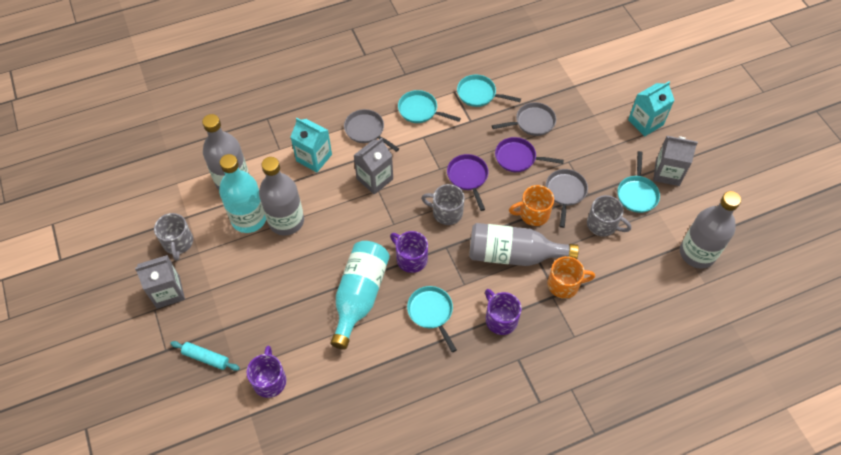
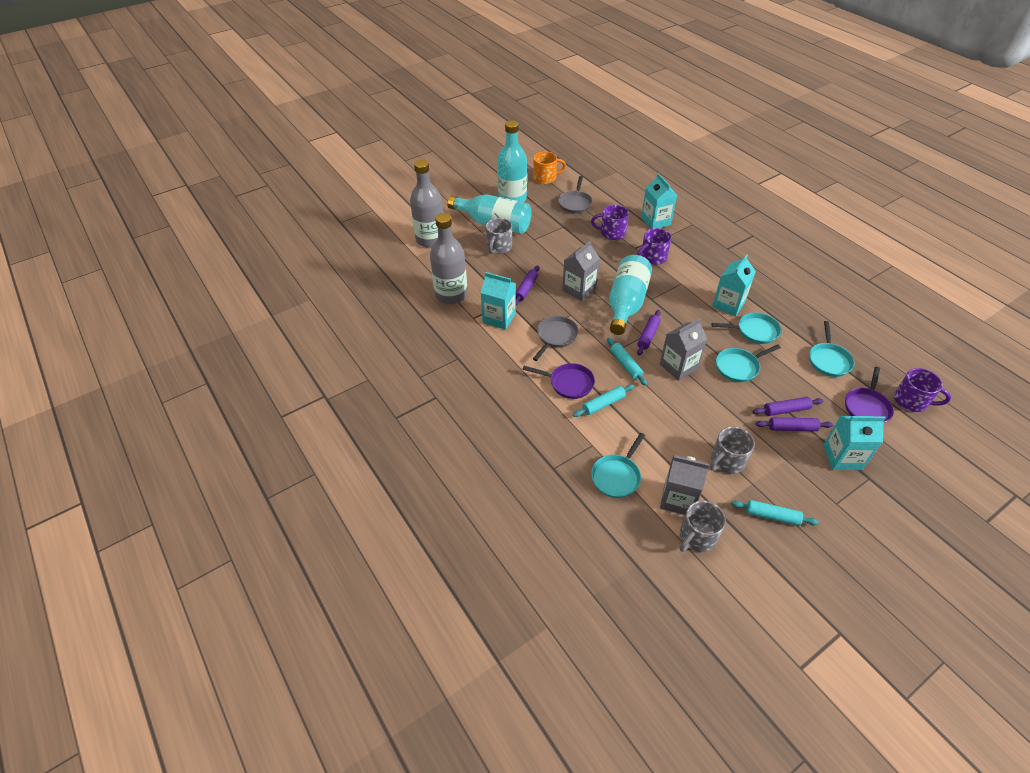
grey bottle: [202,114,249,190] [259,157,304,235] [469,223,579,266] [680,191,741,269] = 4 -> [410,160,443,248] [430,213,468,304] = 2
grey pan: [344,109,399,152] [492,102,556,136] [546,169,588,228] = 3 -> [533,316,579,361] [558,176,592,213] = 2
orange mug: [509,185,554,226] [548,256,595,299] = 2 -> [533,152,566,184] = 1
purple rolling pin: none = 0 -> [516,265,539,305] [637,310,661,355] [753,397,823,416] [756,418,833,431] = 4
turquoise bottle: [219,154,266,233] [330,241,390,350] = 2 -> [447,194,532,234] [497,120,527,202] [609,255,652,335] = 3
turquoise carton: [291,118,332,172] [628,81,674,136] = 2 -> [481,272,516,330] [641,173,677,229] [712,255,756,316] [823,416,886,470] = 4
turquoise rolling pin: [170,341,240,371] = 1 -> [573,384,634,417] [607,338,647,386] [731,500,819,526] = 3

